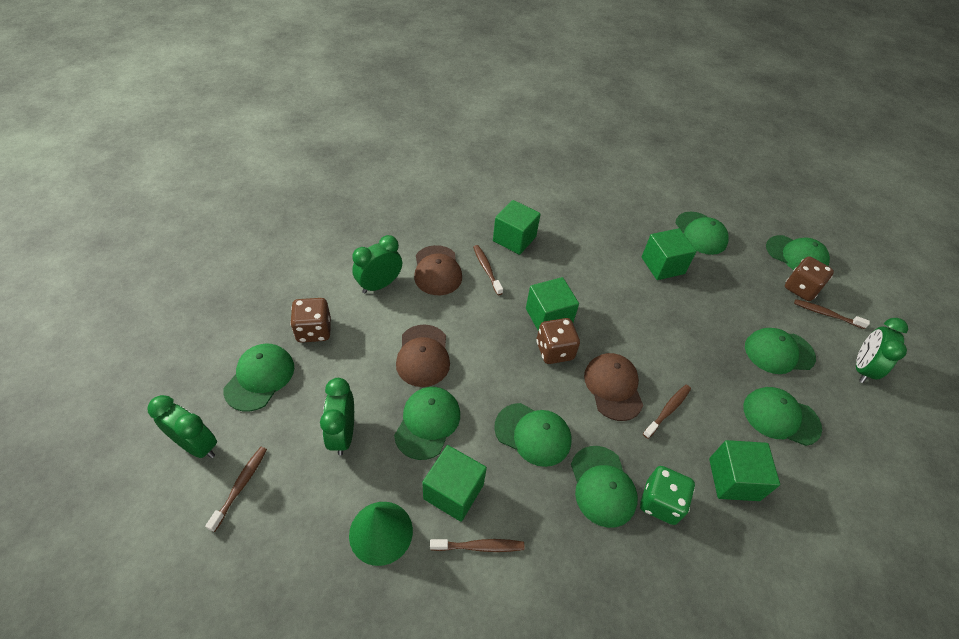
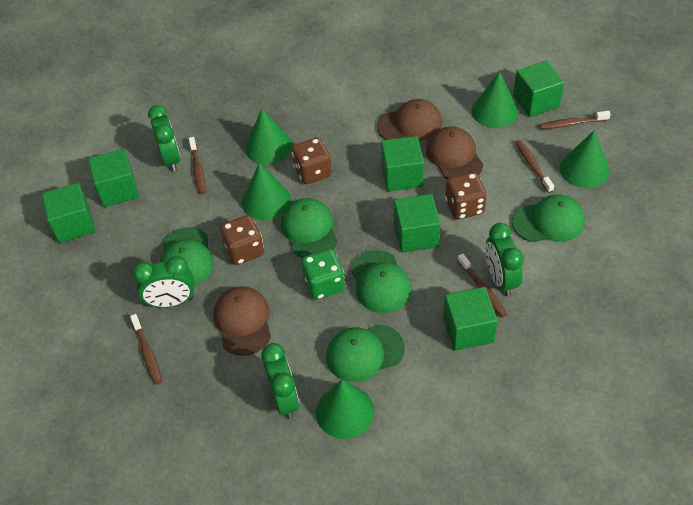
green cap: [223,344,294,411] [394,387,460,460] [494,403,571,467] [571,446,638,528] [675,212,729,255] [743,387,822,446] [745,328,816,374] [766,235,830,270] = 8 -> [160,227,214,286] [281,198,338,258] [326,324,405,382] [350,250,412,313] [512,194,585,242] = 5
green cone: [349,502,413,566] = 1 -> [242,163,291,220] [245,108,292,164] [316,380,375,439] [472,72,518,128] [560,130,610,188] = 5
green cube: [422,445,487,522] [493,200,541,255] [526,277,579,331] [642,228,697,280] [709,440,780,501] = 5 -> [42,183,96,243] [88,149,139,207] [381,136,424,191] [394,194,441,253] [443,287,498,351] [513,61,564,117] = 6

